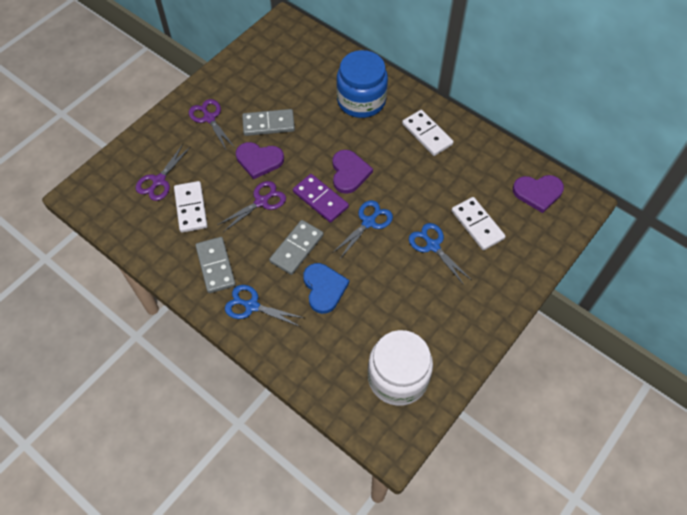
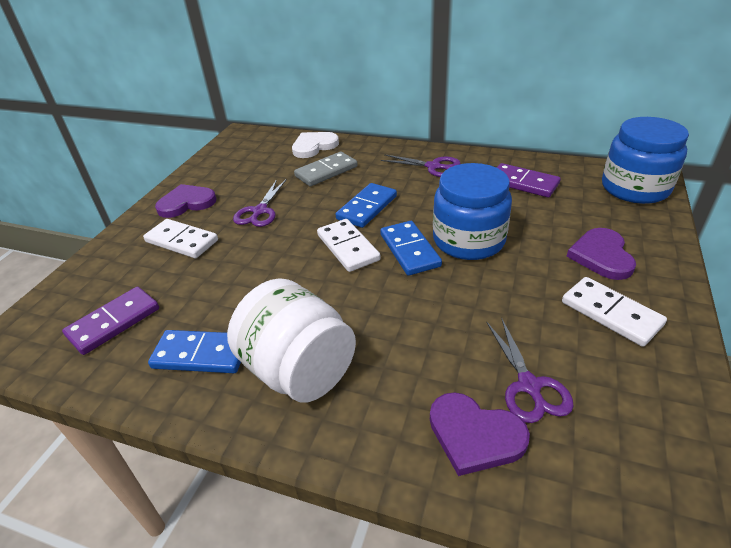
blue domino: none = 0 -> [148,330,241,373] [335,183,397,228] [380,221,442,276] = 3
blue heart: [303,263,349,314] = 1 -> none = 0
blue jar: [337,50,388,118] = 1 -> [433,163,512,260] [602,117,689,204] = 2
blue scissors: [225,285,304,327] [332,200,393,259] [409,223,471,285] = 3 -> none = 0
grey domino: [195,237,236,293] [242,109,295,136] [269,220,324,275] = 3 -> [294,152,358,186] = 1
purple domino: [293,174,349,223] = 1 -> [62,287,159,355] [497,163,561,197] = 2
white heart: none = 0 -> [292,132,339,158] = 1

